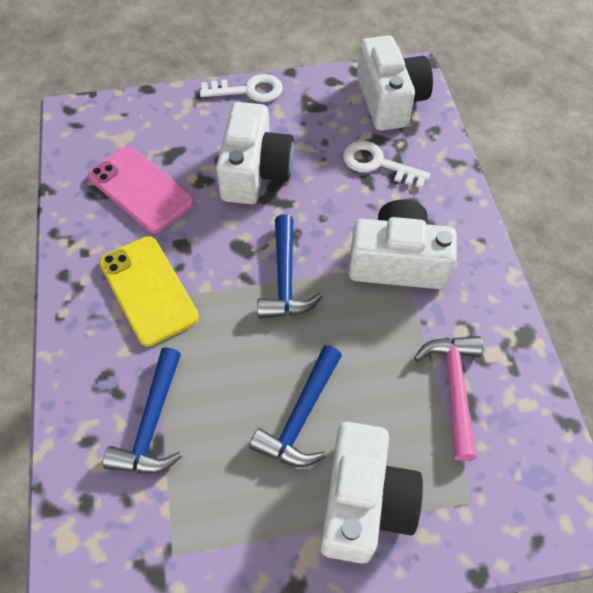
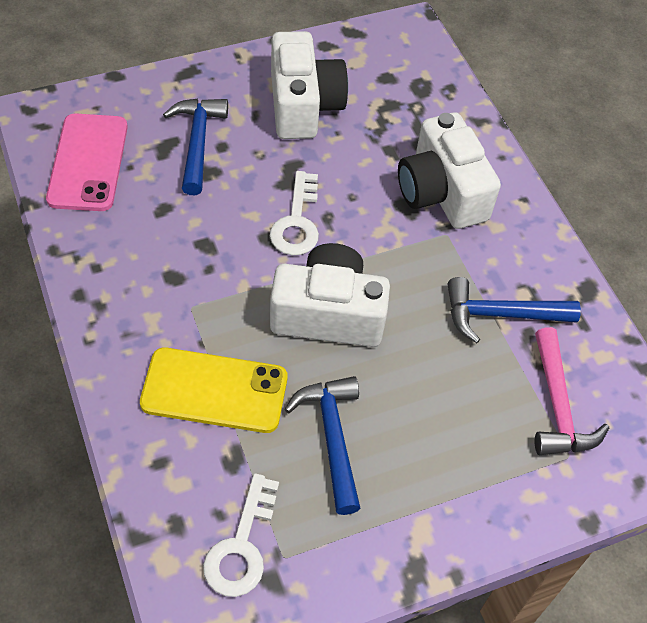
white camera: [216,102,294,204] [320,422,423,564] [349,200,457,289] [357,35,433,131] = 4 -> [270,243,390,347] [271,31,348,139] [398,112,501,229] = 3

